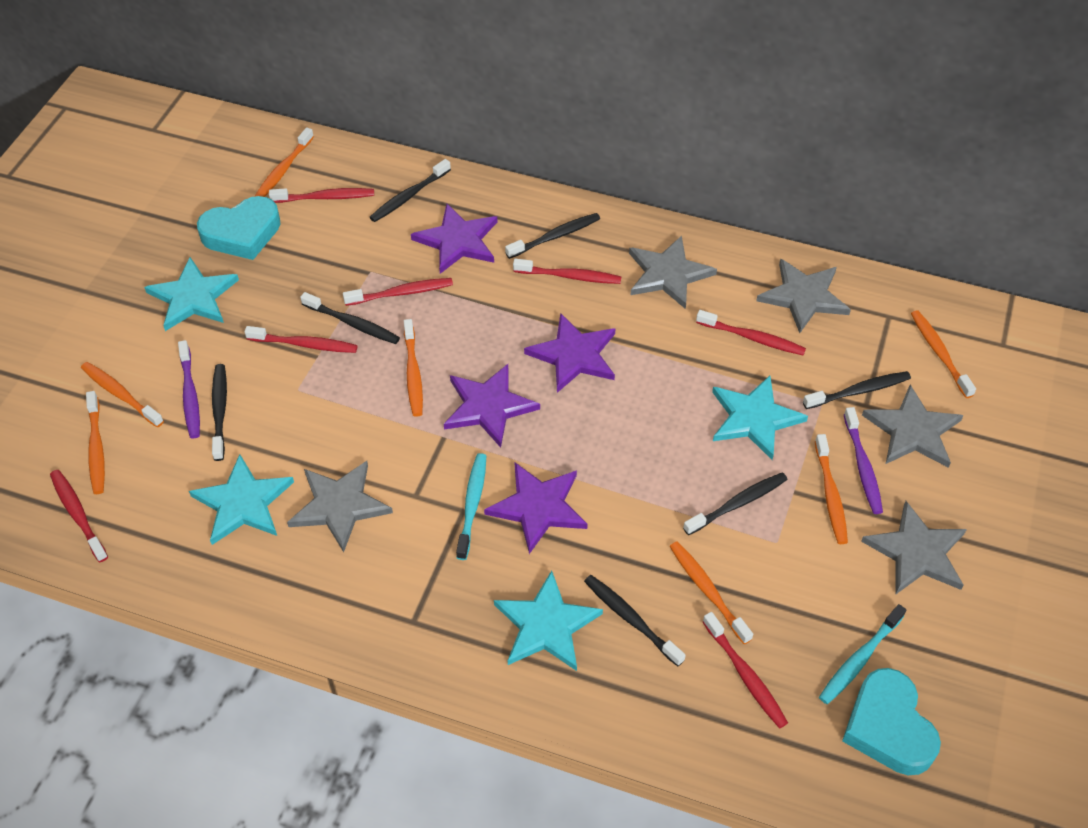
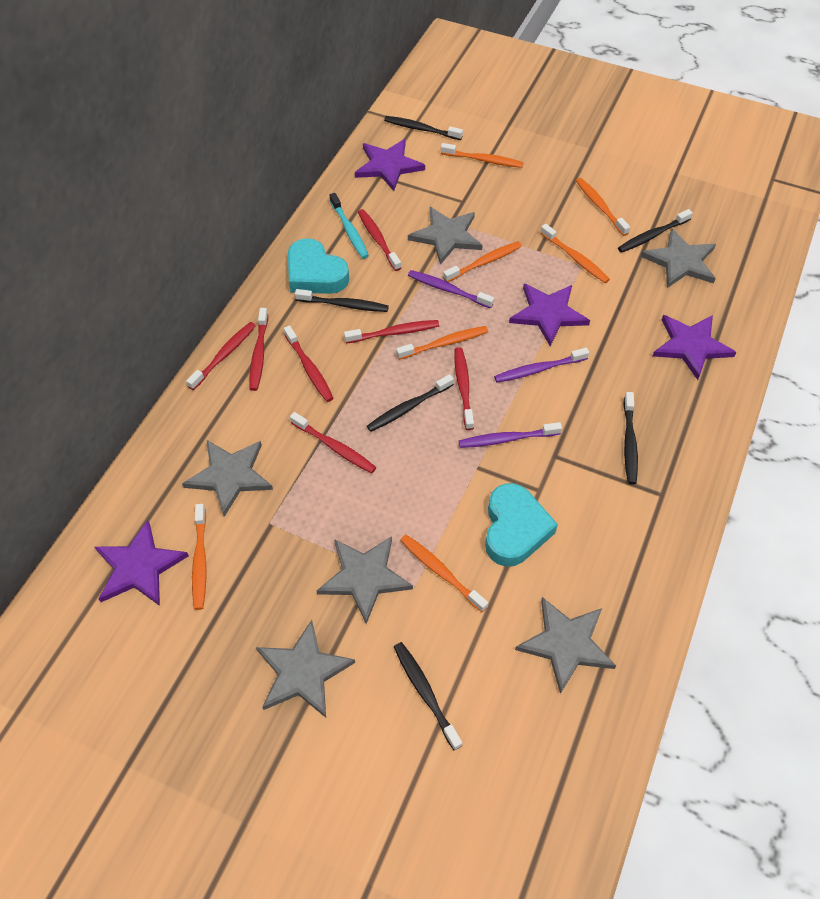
black toothbrush: [212,364,227,461] [300,292,400,344] [369,159,451,222] [505,213,600,259] [584,575,686,667] [683,472,788,535] [803,371,911,409] = 7 -> [295,289,389,312] [367,374,454,432] [384,116,463,140] [394,642,462,750] [618,209,693,253] [623,392,638,484] = 6
grey star: [287,461,393,552] [629,236,717,309] [756,259,851,333] [861,501,967,594] [862,385,964,468] = 5 -> [182,440,273,517] [256,620,355,718] [317,537,413,624] [408,207,483,265] [515,597,616,694] [641,228,716,288] = 6
purple toothbrush: [178,340,200,439] [844,407,883,514] = 2 -> [408,270,494,308] [459,422,562,448] [494,348,589,383] = 3
turquoise star: [144,257,239,331] [189,454,294,545] [494,570,603,671] [712,376,808,460] = 4 -> none = 0
turquoise toothbrush: [456,453,486,560] [819,604,906,704] = 2 -> [330,193,369,259] = 1

